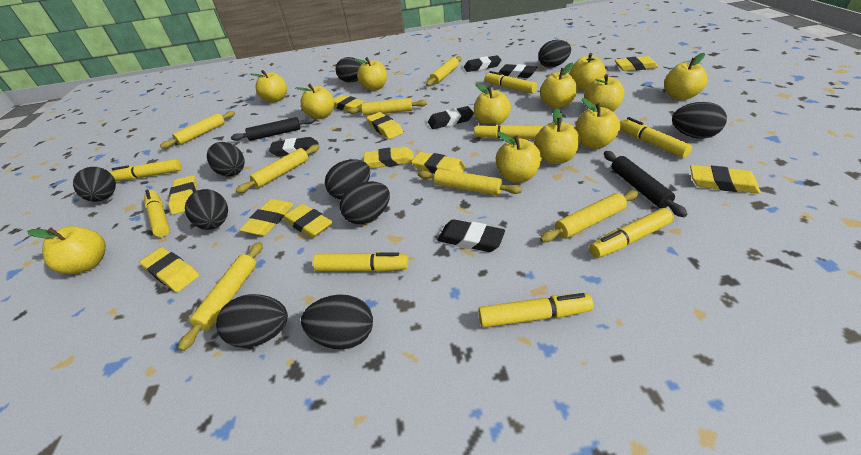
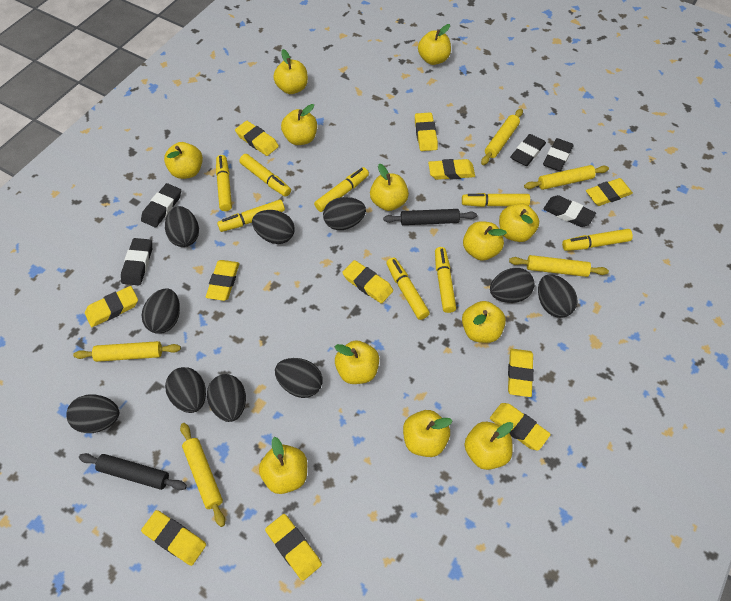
yellow eraser: [139,247,199,292] [168,175,197,215] [239,199,294,236] [283,204,333,238] [334,95,365,111] [364,146,414,168] [366,112,403,139] [411,152,466,174] [615,56,658,71] [690,165,760,194] = 10 -> [85,286,138,327] [141,510,206,566] [206,260,239,301] [235,121,279,156] [265,514,322,581] [342,260,393,304] [415,112,438,151] [428,159,475,180] [490,403,551,450] [508,349,534,397] [586,178,633,206] = 11
yellow rolling pin: [160,111,235,149] [178,242,263,351] [236,145,320,193] [347,98,427,116] [418,169,522,195] [426,56,461,86] [540,190,639,242] = 7 -> [73,341,181,362] [180,423,225,527] [481,109,523,165] [509,255,609,277] [524,165,609,190] = 5

